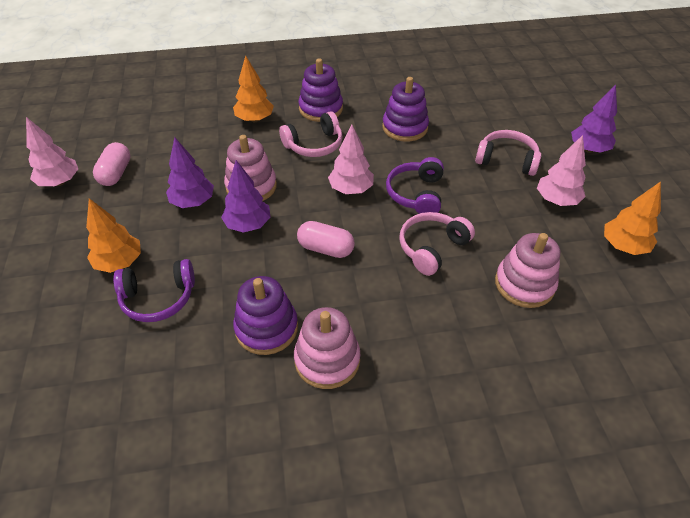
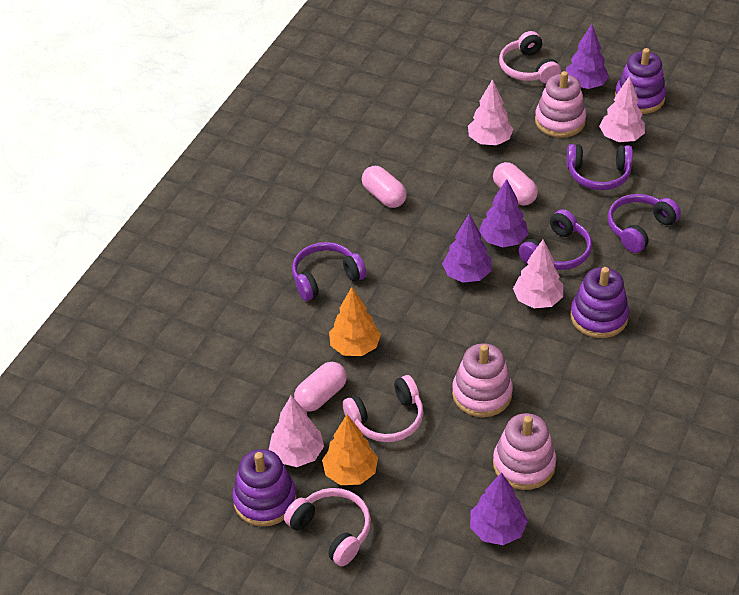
orange tree: [86,198,141,273] [233,55,274,122] [604,181,661,255] = 3 -> [322,415,378,485] [329,287,381,356] = 2
pink capsule: [93,142,131,186] [297,221,355,258] = 2 -> [294,362,347,412] [362,166,407,208] [493,162,538,206] = 3
pink tree: [26,117,78,186] [328,125,374,194] [537,135,586,206] = 3 -> [269,396,324,467] [468,79,513,145] [513,240,563,308] [599,76,645,142] = 4
purple headphones: [113,259,195,322] [386,157,444,214] = 2 -> [292,242,366,301] [519,209,592,270] [567,144,633,190] [608,194,681,253] = 4
purple tree: [166,137,214,208] [221,160,271,233] [571,85,617,153] = 3 -> [442,214,492,283] [470,472,528,545] [479,179,528,247] [566,24,609,89] = 4

